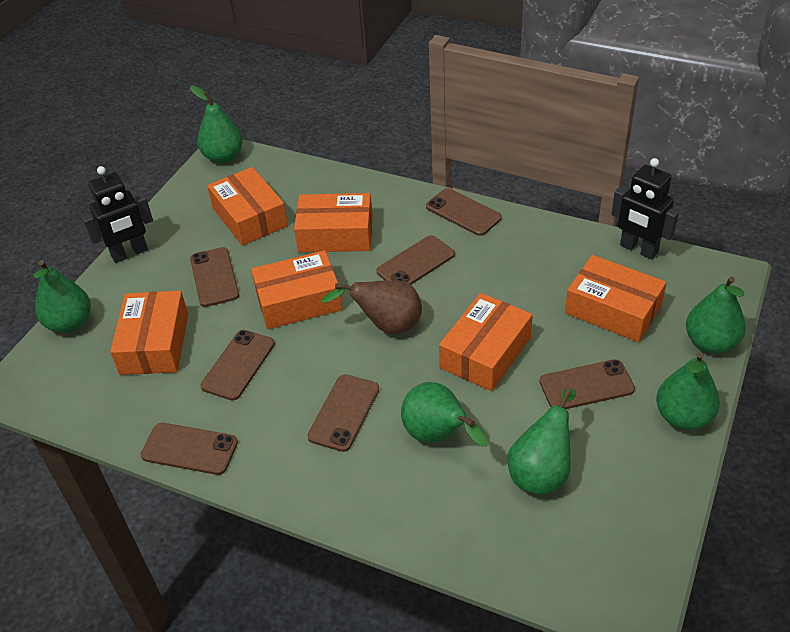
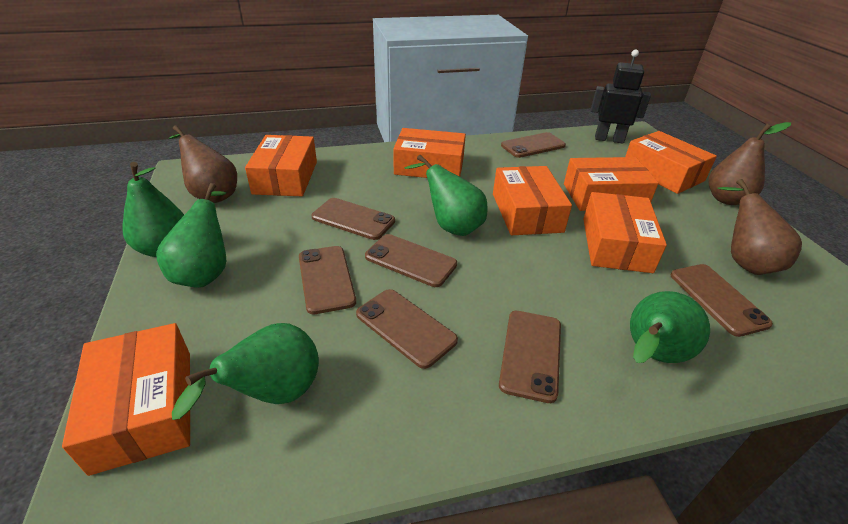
black robot: [82,166,153,263] [611,158,679,259] = 2 -> [591,50,651,143] = 1
brown pear: [321,280,422,334] = 1 -> [169,125,237,203] [709,122,791,205] [717,179,802,275] = 3
green pear: [34,260,91,333] [190,85,243,163] [401,382,488,447] [507,388,576,495] [656,352,720,430] [686,276,746,353] = 6 -> [122,162,184,257] [156,183,226,288] [172,323,319,420] [405,155,488,236] [630,291,710,363] = 5
orange box: [110,291,188,375] [207,167,288,246] [251,250,343,329] [294,193,373,252] [439,293,533,391] [565,255,667,342] = 6 -> [62,323,190,476] [245,135,317,196] [393,128,466,178] [493,166,572,235] [564,157,659,211] [583,192,667,273] [625,131,717,194] = 7

